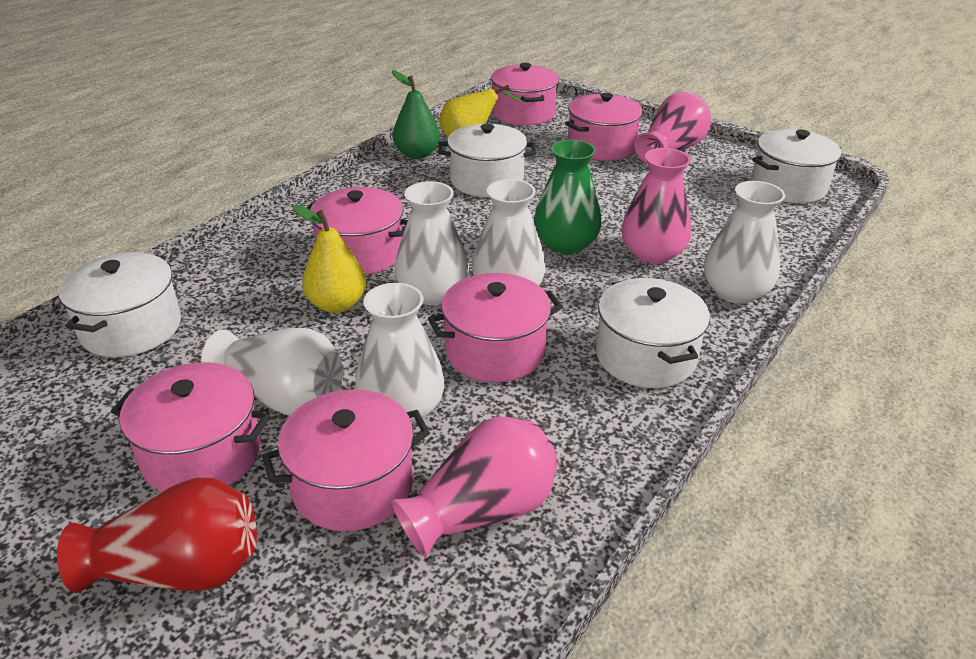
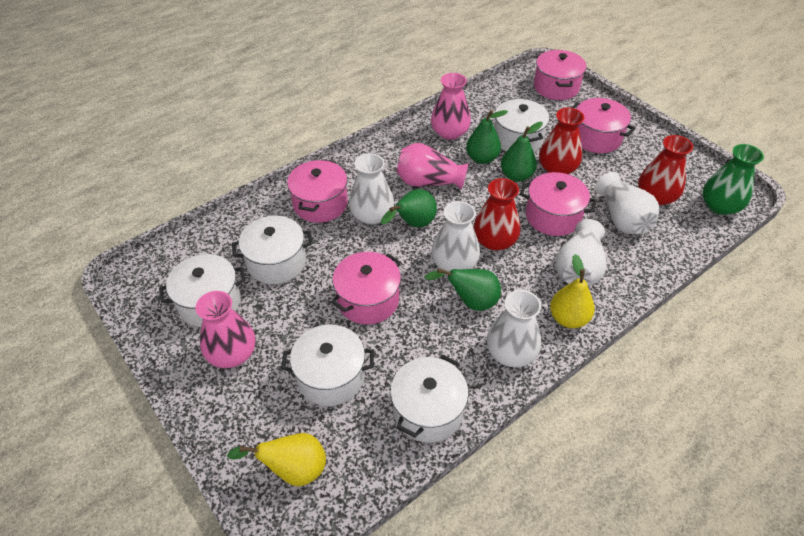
green pear: [392,70,440,159] = 1 -> [381,189,437,227] [424,268,501,311] [466,110,508,164] [501,122,543,182] = 4
pink pot: [111,362,270,492] [262,390,430,531] [306,187,408,275] [428,273,563,382] [491,63,559,126] [565,93,643,161] = 6 -> [287,159,348,223] [331,252,401,325] [520,172,597,236] [534,50,587,100] [571,98,636,153] = 5
red vase: [57,478,257,593] = 1 -> [473,178,520,251] [539,108,584,174] [638,135,693,206] = 3
white pot: [58,252,181,357] [438,124,537,197] [596,278,710,388] [751,129,842,203] = 4 -> [159,254,246,327] [232,216,313,284] [281,324,374,406] [390,355,469,442] [494,99,549,152] = 5

